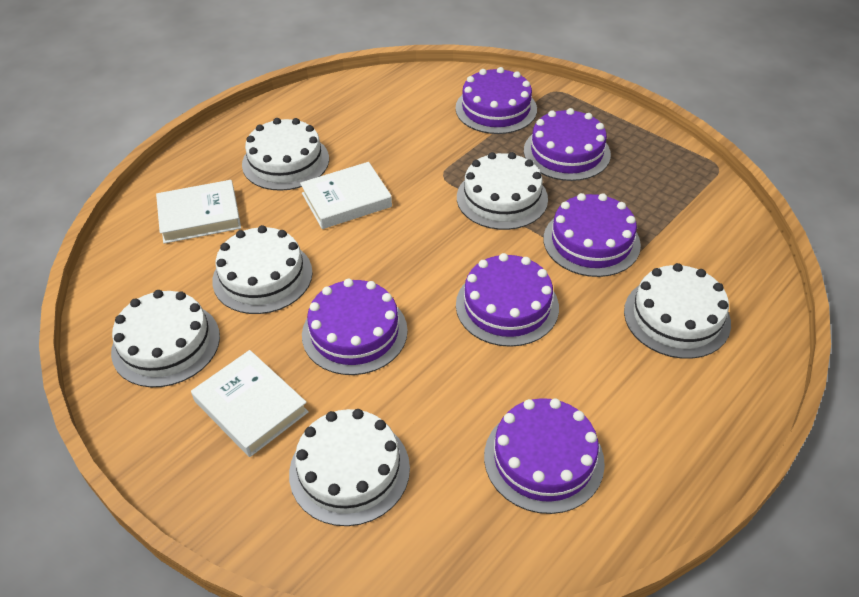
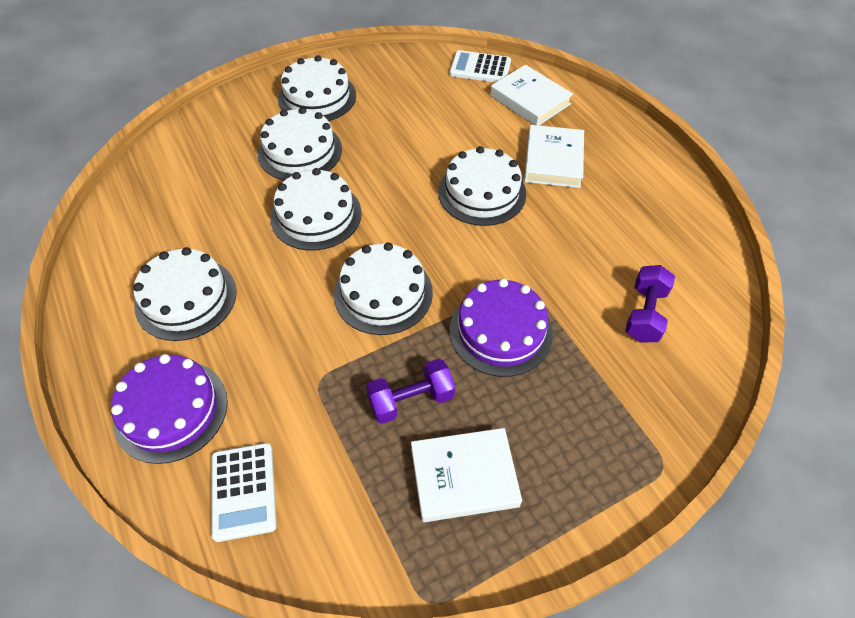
purple cake: [302,279,408,375] [455,67,537,134] [456,253,559,347] [484,398,605,514] [524,108,611,181] [544,193,641,277] = 6 -> [111,354,228,464] [450,278,553,377] = 2
purple dumbbell: none = 0 -> [366,359,455,424] [625,265,675,342] = 2
white calculator: none = 0 -> [211,443,277,542] [449,50,511,83] = 2

